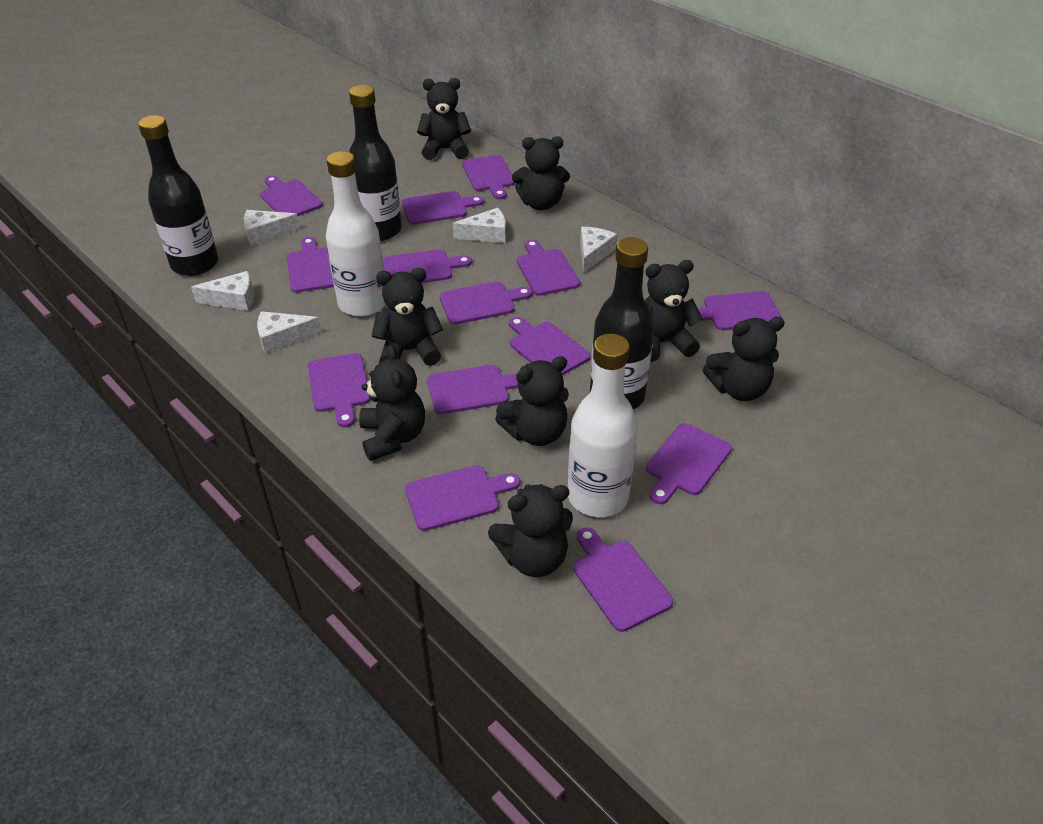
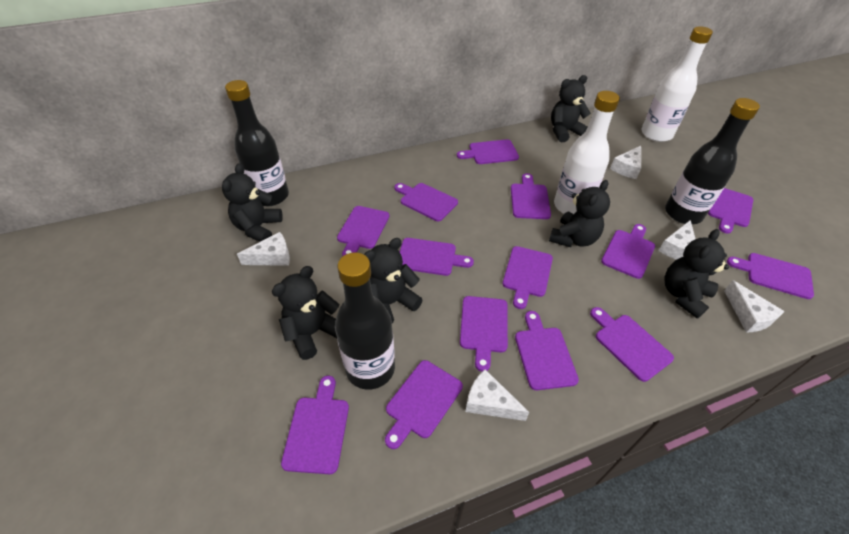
black teddy bear: [359,345,425,461] [372,268,443,366] [417,78,471,160] [488,484,573,577] [495,356,569,446] [512,136,570,210] [645,260,703,362] [703,317,785,401] = 8 -> [222,163,283,242] [272,266,339,360] [364,238,423,323] [549,180,610,247] [551,75,591,142] [664,229,729,318] = 6

